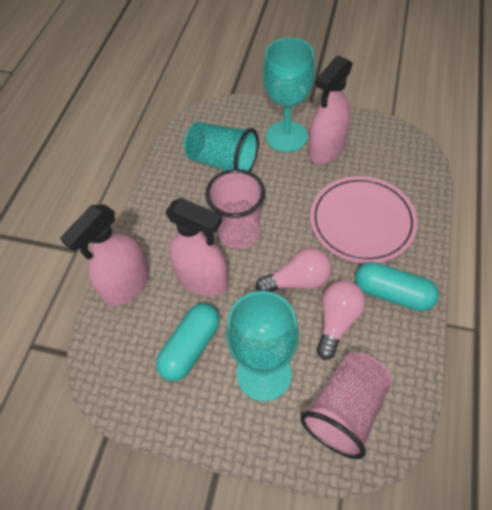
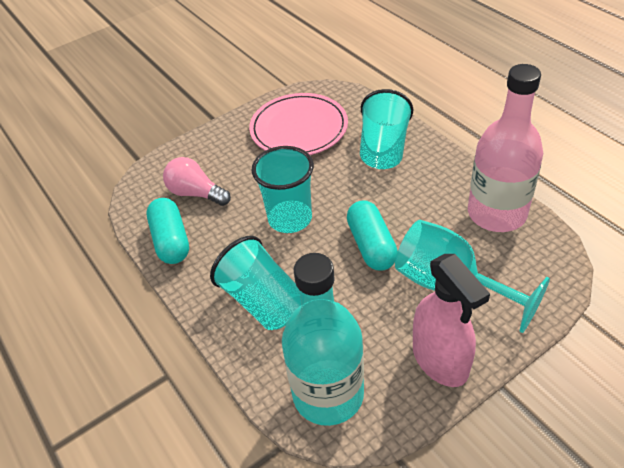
pink bottle: none = 0 -> [468,64,543,232] = 1
pink cup: [205,169,265,249] [300,353,392,459] = 2 -> none = 0
pink light bulb: [256,248,332,292] [317,280,366,360] = 2 -> [163,157,231,206] = 1
pink spray bottle: [60,204,149,306] [165,198,228,296] [308,56,353,164] = 3 -> [413,254,490,387] = 1
turquoise bottle: none = 0 -> [282,253,364,426] = 1
turquoise cup: [184,122,259,172] = 1 -> [210,236,301,330] [252,146,314,233] [360,89,413,169] = 3
turquoise goblet: [226,291,299,402] [263,38,315,152] = 2 -> [395,220,550,333] = 1

